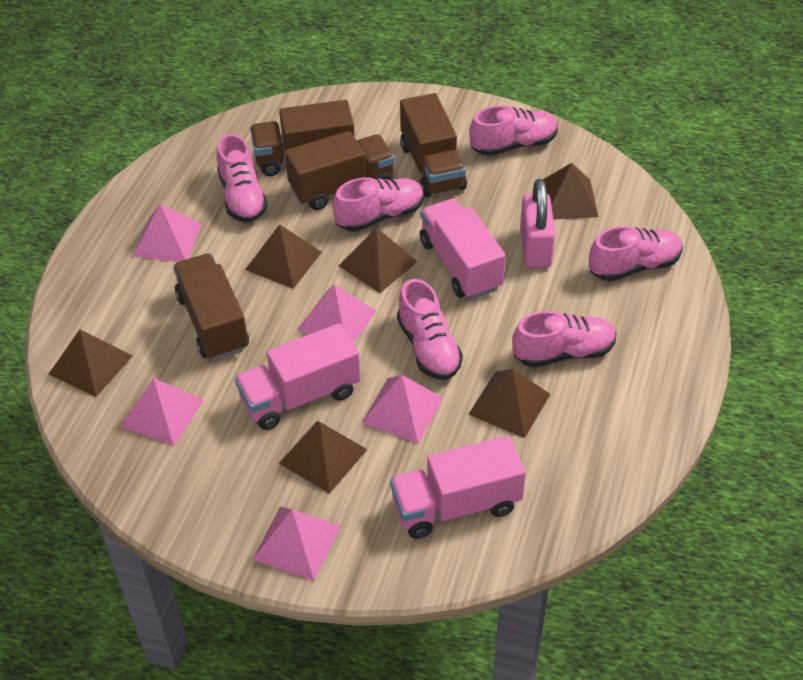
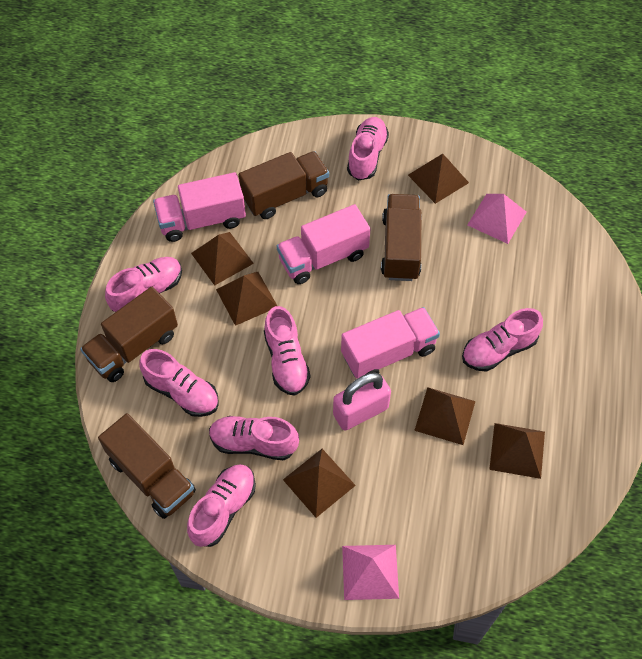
pink pyramid: [120,378,204,446] [133,204,202,262] [252,506,340,581] [297,284,377,343] [361,375,443,443] = 5 -> [342,545,399,600] [467,194,527,244] = 2
pink shoe: [217,134,268,223] [333,177,424,232] [397,279,463,380] [469,105,558,156] [512,311,616,368] [589,226,683,281] = 6 -> [105,257,182,312] [139,349,219,417] [187,464,256,547] [209,416,299,461] [264,306,310,395] [347,117,389,181] [462,308,543,372] = 7

